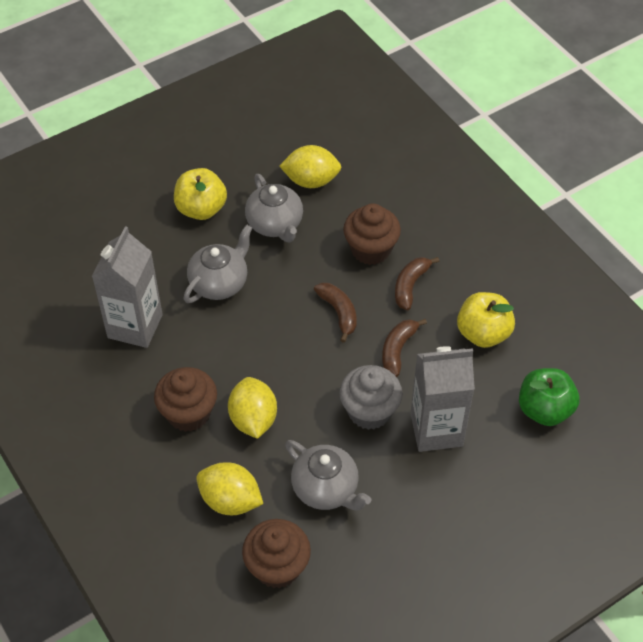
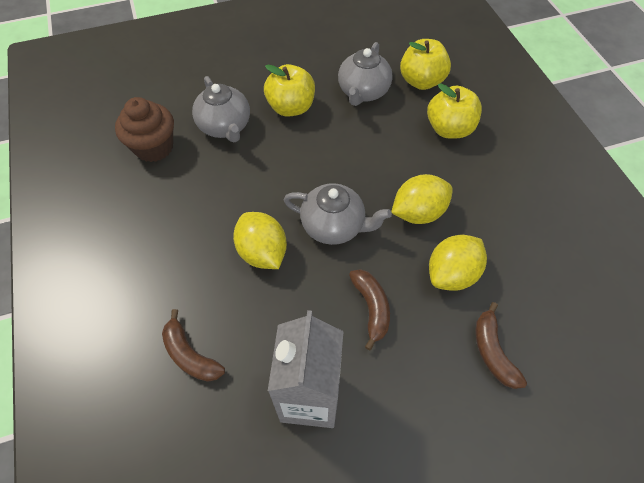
brown cupcake: [154,367,217,432] [242,519,311,589] [343,204,401,265] = 3 -> [115,97,174,162] = 1
green apple: [519,368,579,426] = 1 -> none = 0
grey carton: [92,226,163,348] [410,346,475,452] = 2 -> [268,310,344,428] = 1
grey cupcake: [339,365,403,430] = 1 -> none = 0
yellow apple: [174,168,227,220] [457,292,515,348] = 2 -> [264,64,315,117] [400,39,451,90] [427,83,482,139] = 3

